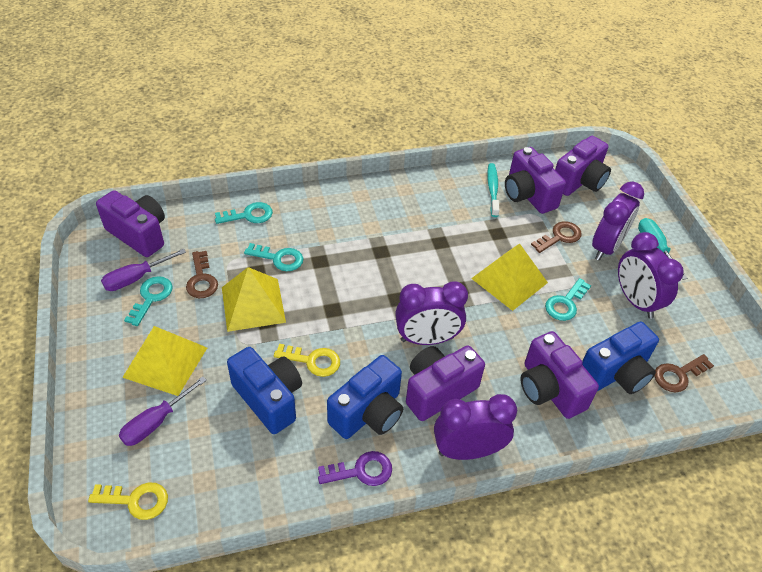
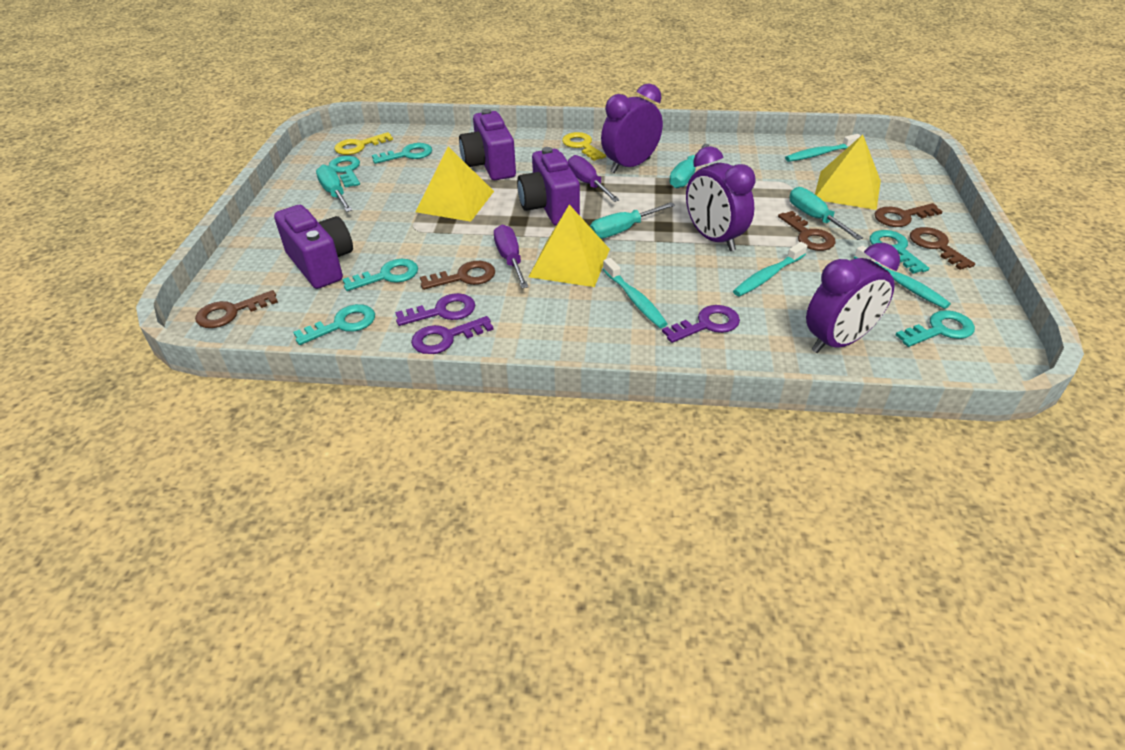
blue camera: [227,347,302,434] [327,355,403,439] [582,322,659,394] = 3 -> none = 0
brown key: [186,251,218,298] [531,221,581,253] [654,354,714,393] = 3 -> [195,290,278,328] [420,261,495,290] [778,211,836,251] [875,203,943,227] [910,227,975,270] = 5
purple camera: [96,190,165,257] [406,345,485,421] [505,147,566,214] [520,331,599,419] [555,136,611,196] = 5 -> [274,205,353,289] [459,109,516,180] [517,147,580,225] = 3
purple clock: [395,281,468,345] [434,394,517,460] [592,181,644,261] [618,232,684,319] = 4 -> [601,84,663,173] [686,146,755,251] [806,243,900,353] = 3
purple key: [318,451,392,486] = 1 -> [395,293,475,326] [411,316,494,354] [662,305,740,343] = 3
turquoise key: [124,276,173,326] [215,202,273,224] [244,243,303,271] [545,278,591,321] = 4 -> [293,304,375,345] [329,156,360,188] [342,259,418,291] [372,143,432,164] [870,230,929,274] [896,310,975,347] = 6
turquoise screwdriver: [638,218,687,280] = 1 -> [316,165,352,212] [590,202,675,239] [669,143,709,189] [790,187,863,240] = 4
turquoise toothbrush: [487,163,499,217] = 1 -> [603,258,668,328] [733,242,808,296] [785,134,861,162] [854,245,951,309] = 4

